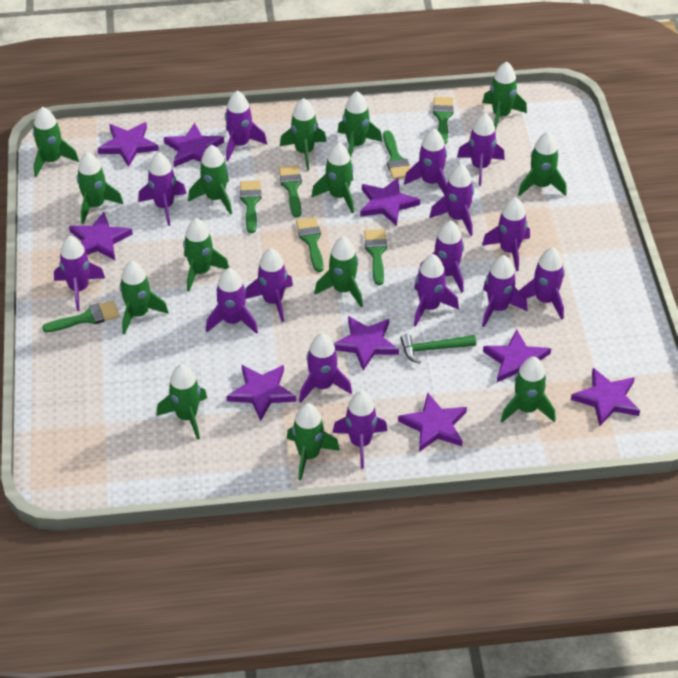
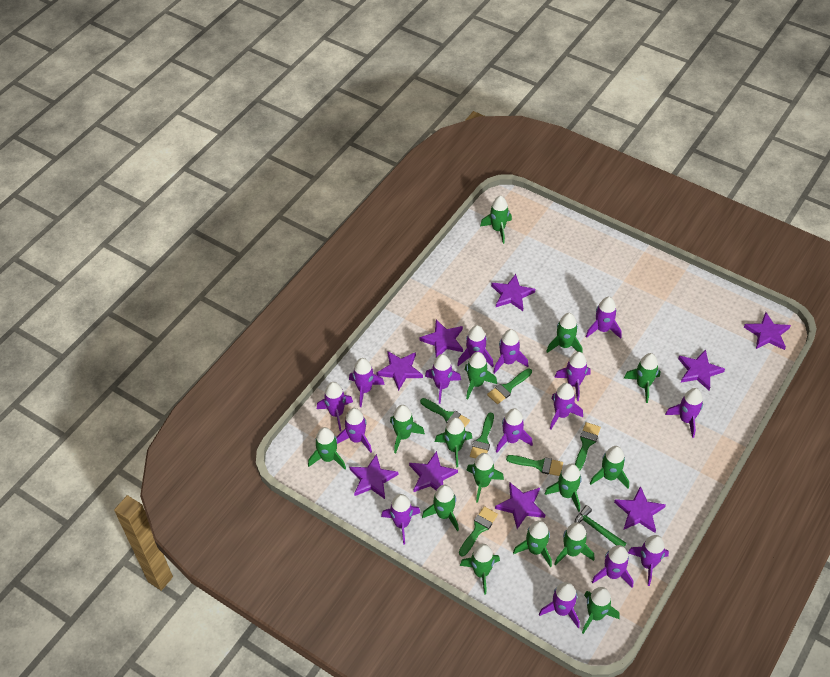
green brush: [42,301,119,333] [240,180,261,233] [279,165,302,217] [296,217,324,272] [364,229,387,285] [383,130,410,179] [433,97,454,144] = 7 -> [420,398,470,427] [459,506,498,556] [470,412,494,459] [487,368,532,404] [506,455,563,476] [575,422,601,471] = 6
green rocket: [33,107,79,177] [77,152,123,224] [120,261,168,334] [156,364,207,440] [183,218,229,292] [188,145,232,215] [280,98,326,171] [287,403,340,480] [312,143,354,213] [314,237,363,307] [337,91,382,158] [482,61,527,131] [501,357,556,422] [518,132,567,196] = 14 -> [308,427,346,469] [390,405,425,454] [422,485,459,531] [435,417,472,467] [460,544,500,595] [465,352,497,400] [467,453,504,503] [480,196,512,244] [513,520,552,567] [545,464,582,512] [546,313,583,353] [554,522,594,566] [582,587,620,634] [590,446,629,489] [623,353,661,403] = 15

